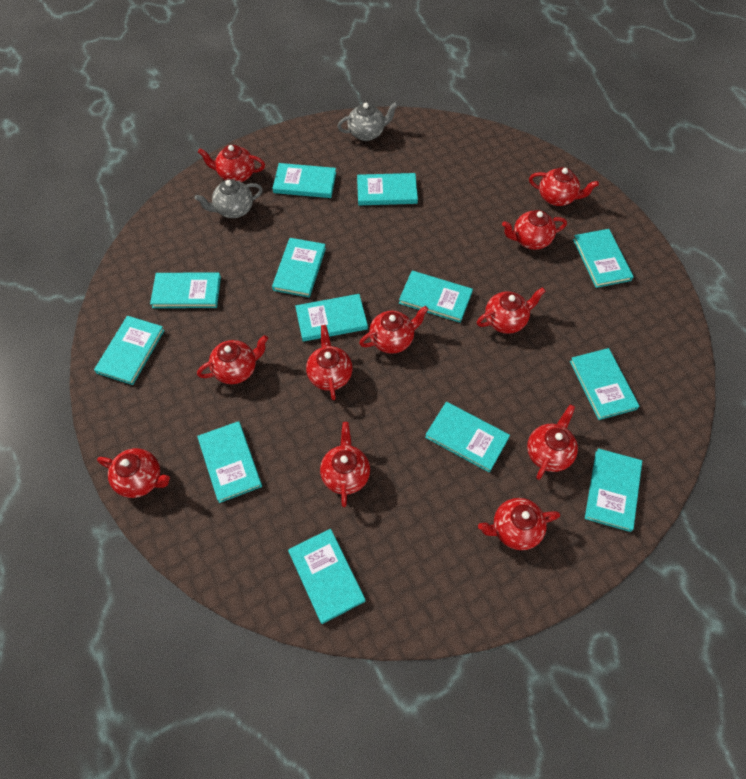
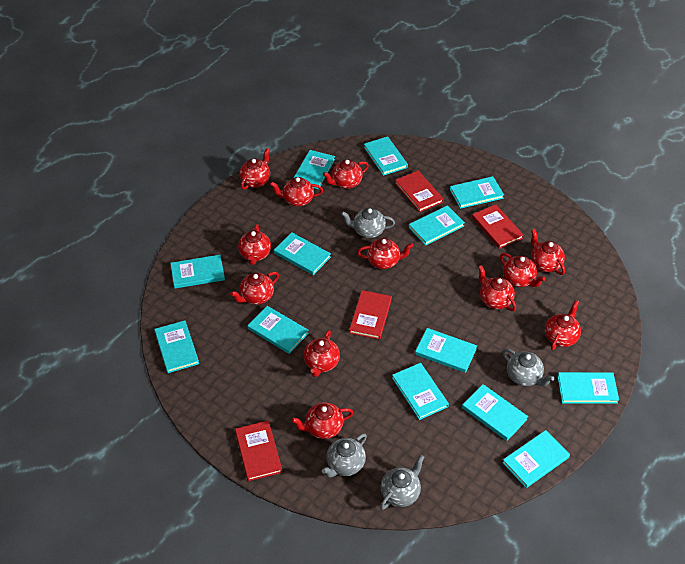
grey teapot: [195,179,263,218] [337,102,398,141] = 2 -> [322,433,367,478] [341,208,395,238] [380,455,424,510] [503,349,554,386] = 4
red book: none = 0 -> [235,421,282,481] [349,290,392,340] [395,170,444,212] [472,204,524,249] = 4
red teapot: [97,448,170,498] [197,335,268,384] [198,145,265,182] [306,325,352,400] [320,422,370,507] [359,306,429,354] [477,287,546,334] [478,498,560,550] [502,210,567,250] [527,404,578,480] [529,167,599,206] = 11 -> [230,272,279,305] [238,224,271,265] [240,148,270,190] [270,177,323,206] [291,402,354,439] [304,330,340,377] [323,160,369,189] [357,238,414,269] [478,265,516,311] [500,253,546,287] [531,229,565,275] [545,300,581,350] = 12

